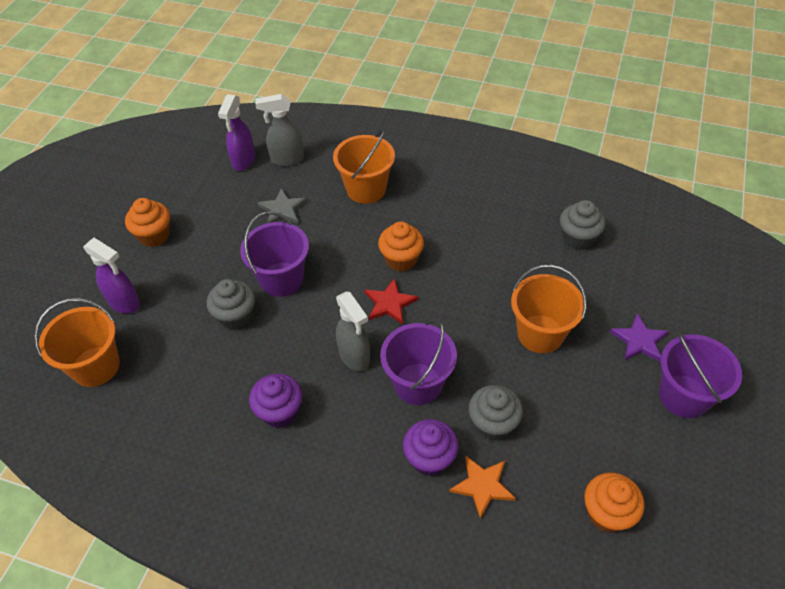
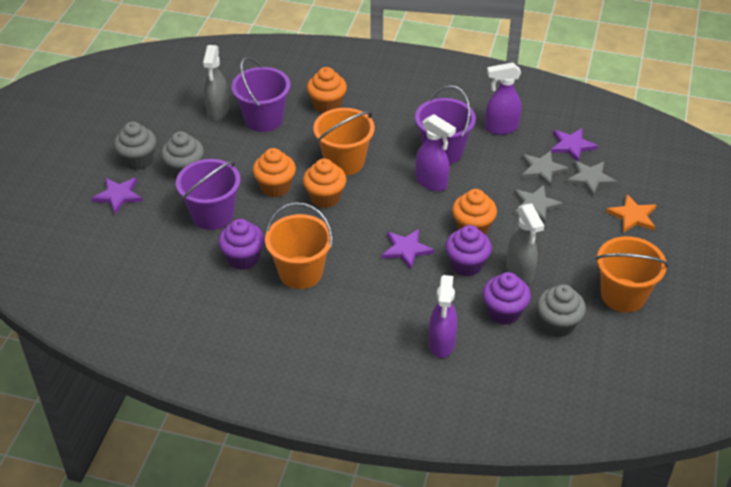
grey star: [257,188,307,224] = 1 -> [514,185,563,224] [521,151,569,186] [566,160,617,196] = 3
orange cupcake: [125,198,170,247] [378,221,424,271] [584,473,645,532] = 3 -> [253,148,296,197] [303,158,346,208] [307,67,347,113] [452,189,497,234] = 4
purple cupcake: [249,373,302,428] [403,419,459,476] = 2 -> [218,219,264,270] [446,225,492,276] [483,272,531,325] = 3
purple spray bottle: [83,238,140,314] [218,94,255,171] = 2 -> [416,114,456,191] [429,275,457,358] [485,62,521,135] = 3
purple star: [610,314,669,362] = 1 -> [91,178,143,214] [382,229,434,270] [551,128,598,161] = 3
red star: [365,278,418,325] = 1 -> none = 0

